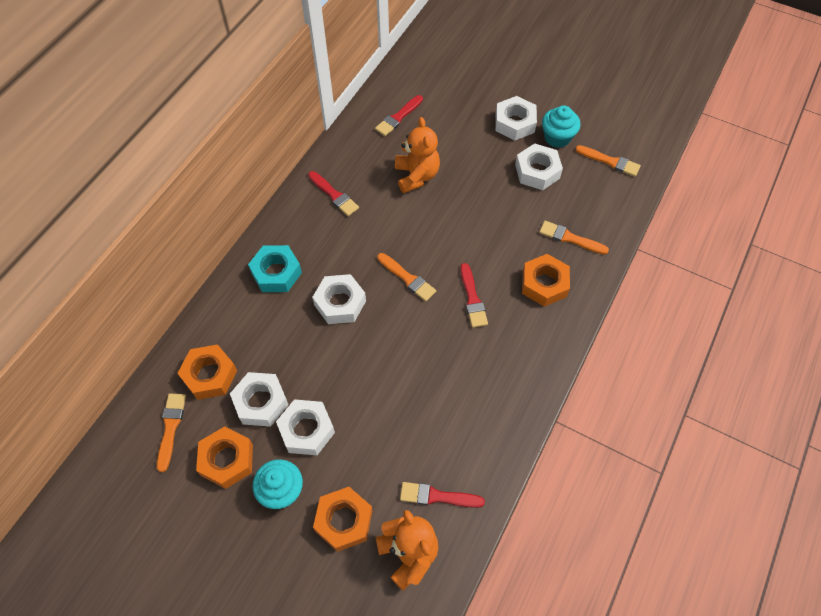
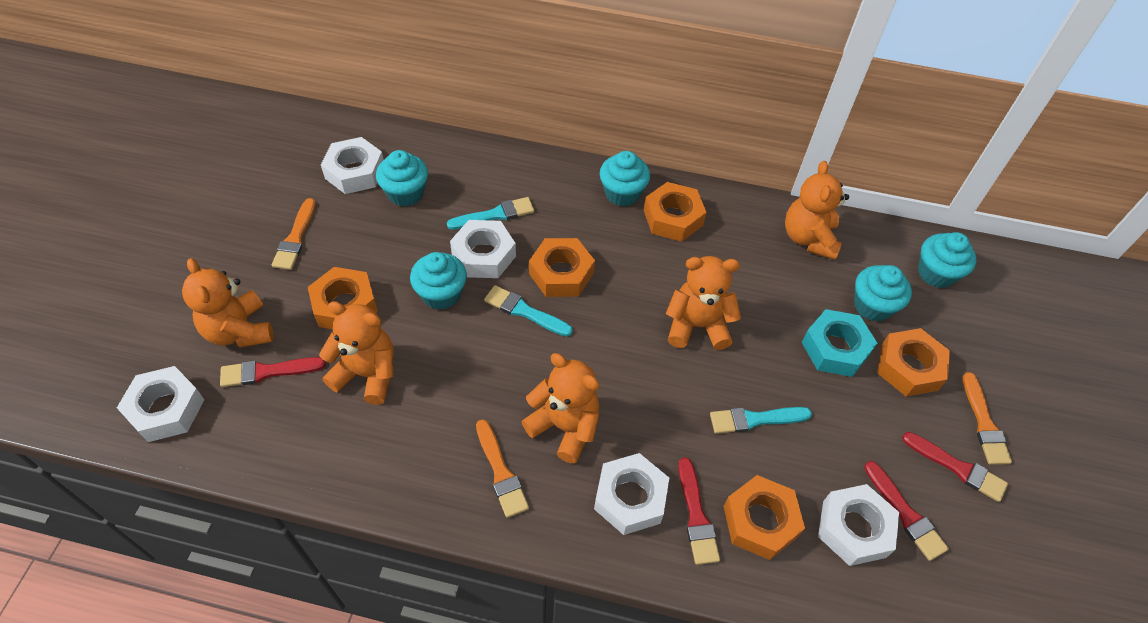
orange brush: [157,394,186,472] [377,253,436,301] [539,221,609,255] [575,145,641,177] = 4 -> [272,198,316,270] [476,419,529,518] [963,372,1012,465] = 3
orange nut: [177,344,237,400] [196,426,253,489] [313,487,373,552] [522,254,570,307] = 4 -> [308,267,378,329] [529,238,595,297] [644,182,707,242] [724,475,805,560] [877,328,950,397] = 5
orange teddy bear: [376,510,438,591] [395,117,440,193] = 2 -> [182,258,273,348] [319,301,394,405] [521,353,599,463] [666,256,741,350] [785,161,849,260] = 5
turquoise brush: none = 0 -> [447,197,534,230] [484,285,573,337] [710,407,812,434] = 3
turquoise cupcake: [253,459,303,509] [542,105,580,148] = 2 -> [376,150,428,207] [410,252,467,310] [600,151,650,206] [854,265,912,322] [918,232,976,288] = 5

